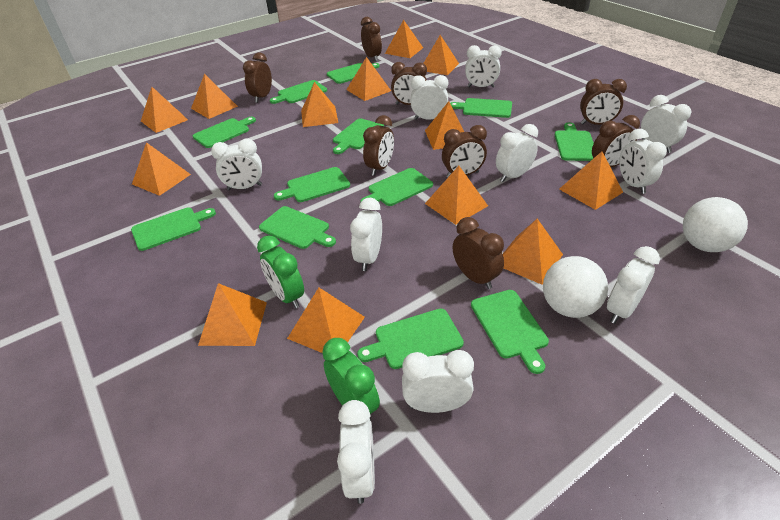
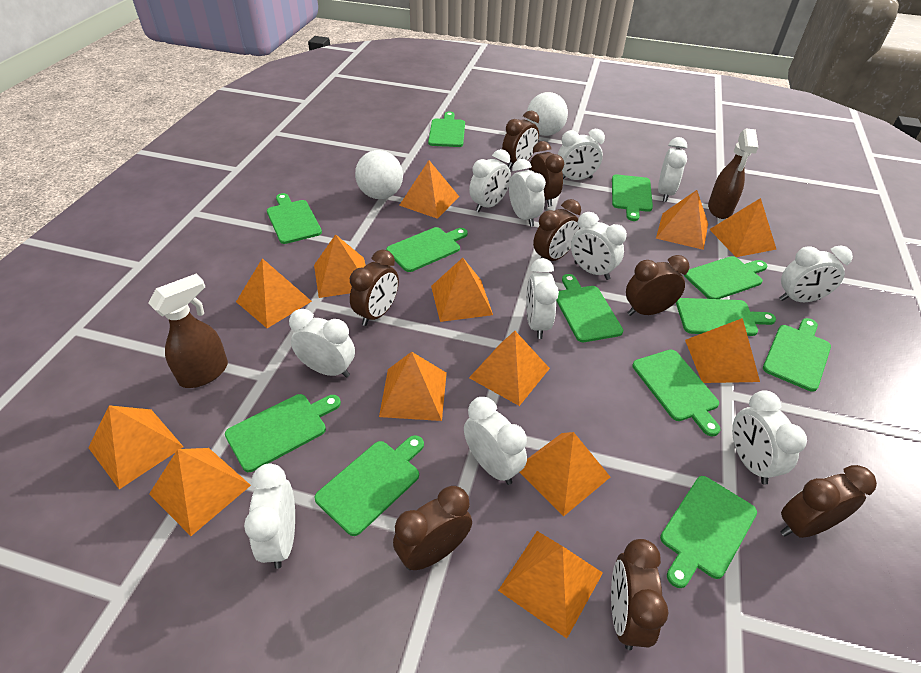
brown spray bottle: none = 0 -> [149,274,228,388] [708,128,758,219] = 2
green clock: [257,235,304,308] [322,338,380,421] = 2 -> none = 0
white clock: [211,139,262,190] [337,400,375,504] [350,198,382,271] [402,350,474,413] [410,75,449,120] [465,45,502,88] [496,124,538,182] [607,246,660,324] [619,129,667,194] [641,95,691,153] = 10 -> [244,463,295,569] [289,309,355,378] [464,397,527,485] [469,149,511,212] [509,159,546,227] [526,258,559,339] [558,129,605,180] [571,212,627,280] [658,137,687,202] [732,390,807,485] [780,245,853,302] = 11

